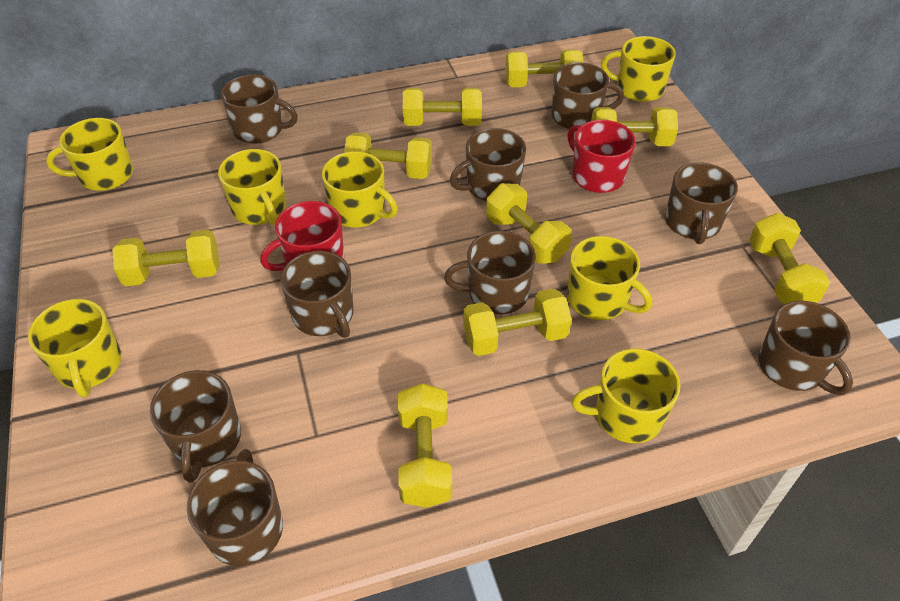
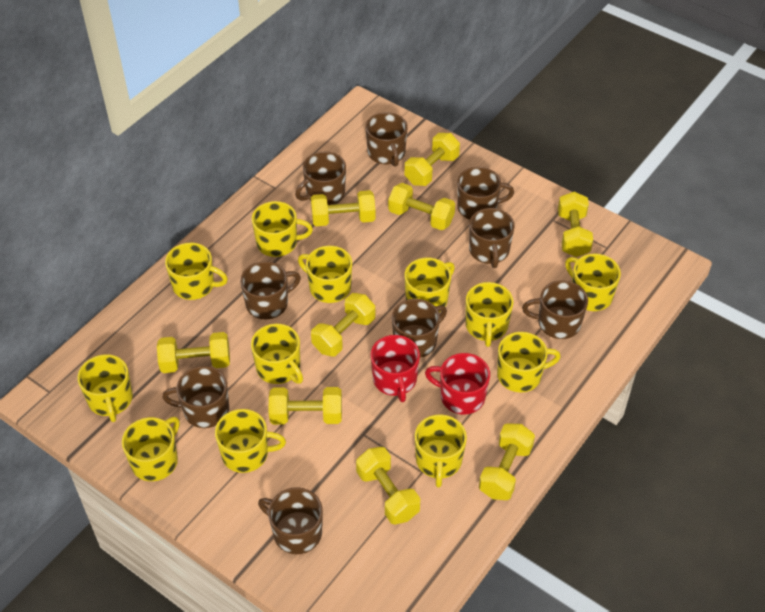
yellow mug: [28,299,121,397] [46,118,133,191] [218,149,286,225] [322,152,398,227] [567,236,652,320] [572,349,680,443] [601,36,676,102] = 7 -> [77,354,133,422] [122,417,180,481] [165,243,228,300] [215,409,286,473] [251,324,303,384] [252,201,313,257] [298,246,352,303] [404,258,455,312] [415,414,467,488] [465,282,514,347] [497,332,561,393] [565,253,621,311] = 12

